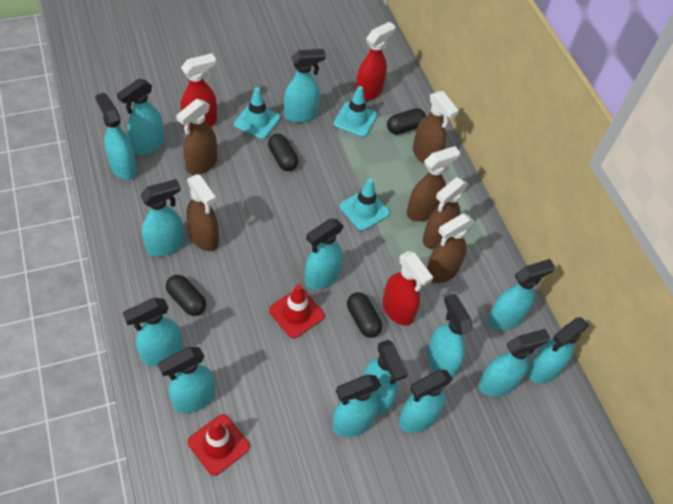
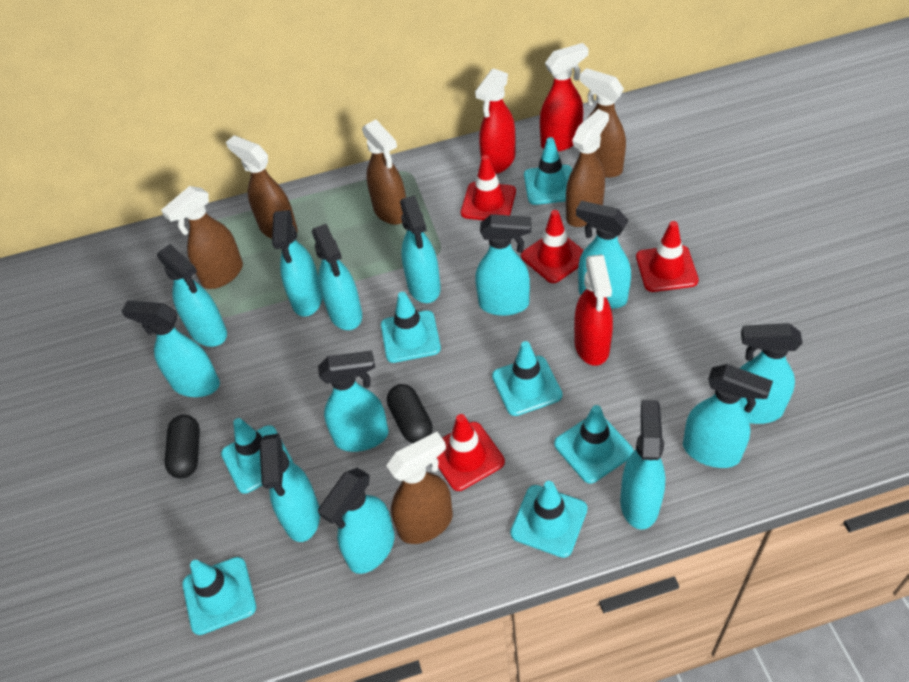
black capsule: [166,275,206,316] [268,134,298,171] [347,292,382,338] [387,108,426,134] = 4 -> [165,415,200,478] [387,384,433,443] = 2
red traffic cone: [188,414,250,476] [269,284,325,338] = 2 -> [437,414,505,491] [461,155,516,220] [521,210,584,283] [636,221,699,292] = 4
turquoise spray bottle: [95,93,137,180] [117,79,165,155] [123,298,183,366] [140,179,185,256] [158,347,215,413] [284,49,326,122] [305,218,343,290] [332,374,381,437] [363,340,408,414] [399,370,453,433] [427,293,473,378] [479,329,550,397] [488,259,555,330] [528,317,589,384] = 14 -> [121,301,220,397] [157,244,227,347] [259,433,320,542] [272,210,322,317] [312,224,362,330] [318,350,388,452] [318,468,395,574] [400,195,441,303] [475,214,531,316] [576,201,631,309] [620,400,665,530] [683,364,773,468] [739,323,803,424] = 13
turquoise traffic cone: [234,87,281,139] [333,86,377,137] [340,178,390,231] = 3 -> [182,557,256,635] [221,418,293,494] [381,292,441,363] [492,341,562,416] [510,481,588,558] [524,137,572,205] [554,405,633,483] = 7

